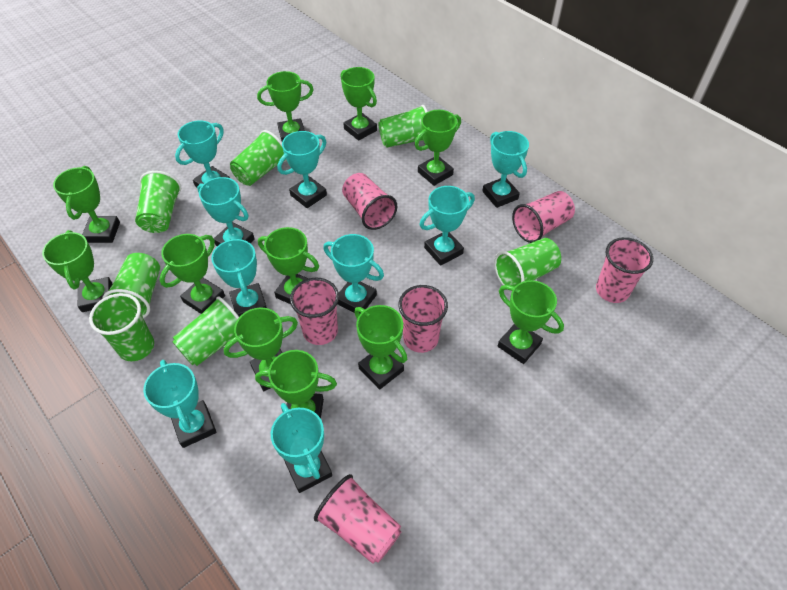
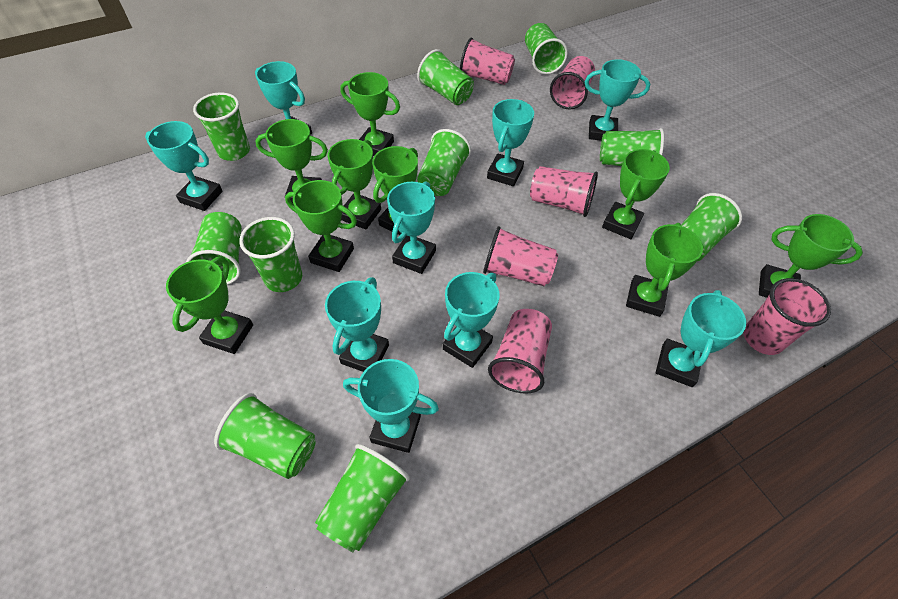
green cup: [89,293,154,361] [102,253,160,318] [135,171,181,233] [173,296,239,366] [230,130,287,186] [378,105,428,147] [494,238,561,292] = 7 -> [186,212,242,285] [193,92,250,161] [214,393,316,479] [239,217,302,292] [315,444,410,553] [417,49,474,105] [417,129,471,196] [525,23,568,74] [600,128,664,166] [681,193,742,261] = 10
green trophy: [42,230,112,312] [53,166,120,243] [160,234,225,314] [224,308,298,391] [255,350,337,419] [257,71,314,141] [258,227,319,304] [341,67,377,141] [354,305,407,390] [415,110,461,186] [498,280,564,364] = 11 -> [166,257,253,354] [255,119,328,205] [285,180,357,272] [328,139,381,230] [340,72,400,156] [372,146,418,235] [602,149,670,239] [626,223,703,317] [759,214,863,298] = 9

